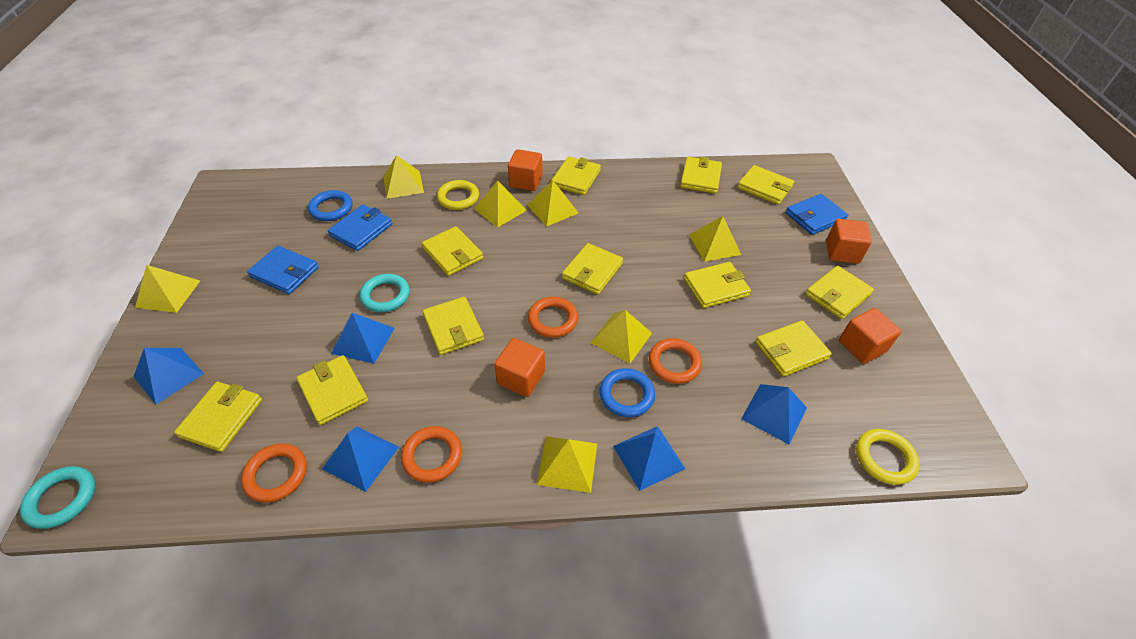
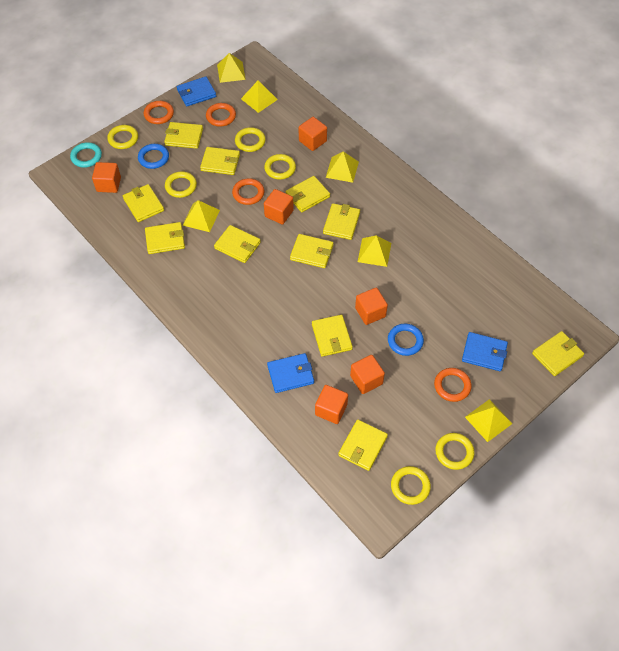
blue pyramid: [133,348,204,404] [322,426,399,492] [331,313,395,364] [613,426,686,491] [741,384,807,444] = 5 -> none = 0
orange cube: [494,338,545,397] [508,149,542,191] [826,219,872,264] [839,308,902,364] = 4 -> [92,162,121,193] [264,189,294,225] [299,117,327,151] [315,385,348,424] [350,355,385,394] [355,288,388,325] = 6
turquoise ring: [20,466,95,529] [360,274,410,313] = 2 -> [70,142,102,168] = 1
yellow pyramid: [135,265,200,313] [383,155,424,199] [474,181,527,227] [527,180,578,226] [537,436,597,493] [590,310,652,363] [689,216,741,262] = 7 -> [183,200,220,232] [217,53,246,83] [241,81,278,113] [326,151,359,183] [357,235,391,267] [465,399,512,442] = 6
yellow ring: [437,180,479,210] [856,429,920,485] = 2 -> [107,125,138,149] [165,171,197,198] [235,127,266,152] [264,154,296,180] [391,466,431,505] [435,433,474,470] = 6

